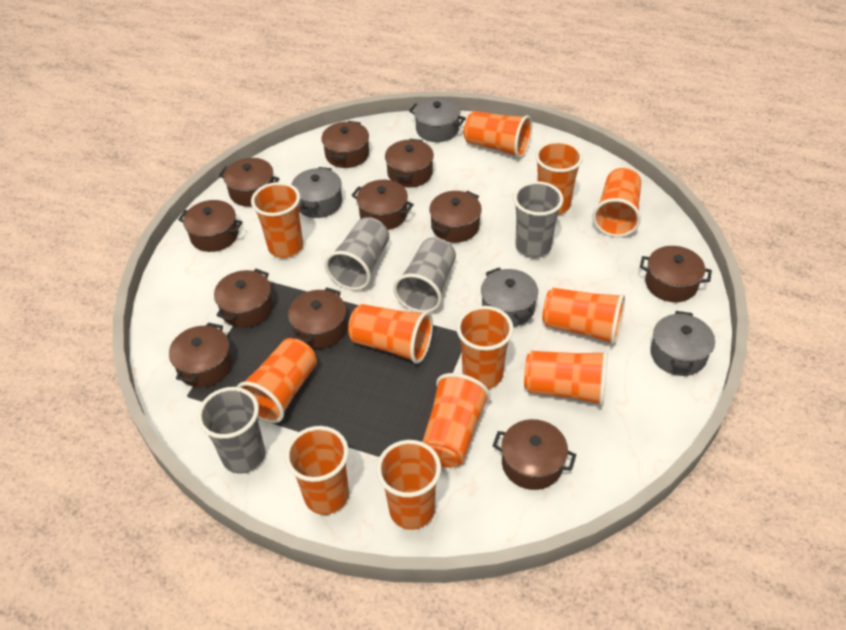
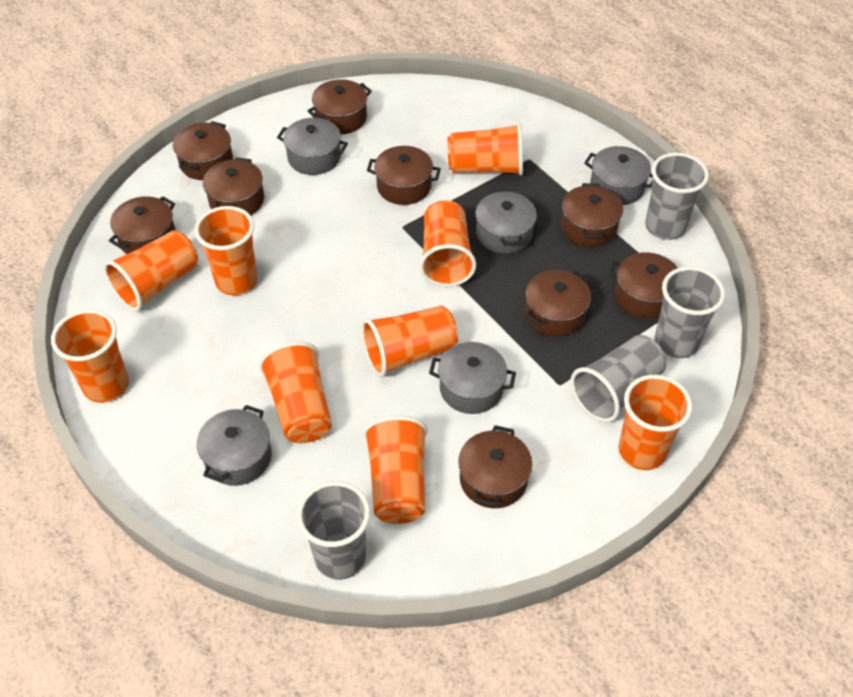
brown pot: [169,322,233,387] [178,200,242,252] [214,269,273,328] [219,158,280,207] [288,288,347,349] [321,121,369,168] [351,180,414,230] [385,139,434,188] [429,191,482,243] [492,419,576,490] [640,246,712,302] = 11 -> [109,196,176,254] [173,121,233,180] [203,157,264,215] [307,79,372,134] [367,146,441,205] [458,425,532,508] [525,270,591,337] [561,183,623,247] [608,252,678,318] = 9
grey pot: [291,167,342,218] [409,97,466,142] [481,268,538,327] [650,311,715,376] = 4 -> [197,405,272,486] [277,118,348,175] [429,342,516,414] [475,189,537,254] [584,146,653,205] = 5
orange cup: [237,338,317,423] [251,182,303,258] [285,426,349,515] [348,304,433,364] [376,440,441,530] [422,373,490,468] [456,306,514,389] [464,111,532,159] [524,351,608,406] [535,141,583,215] [542,288,625,346] [592,168,641,237] = 12 -> [51,309,129,403] [103,230,198,311] [195,206,258,295] [259,341,332,443] [361,305,458,377] [363,415,428,524] [419,200,476,287] [447,123,523,175] [618,375,692,470] = 9

